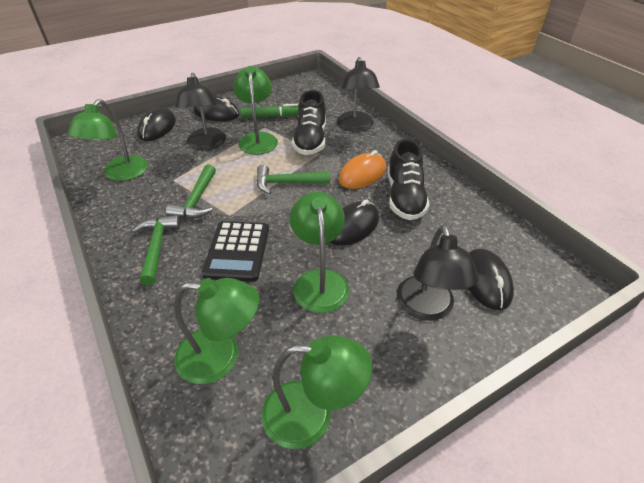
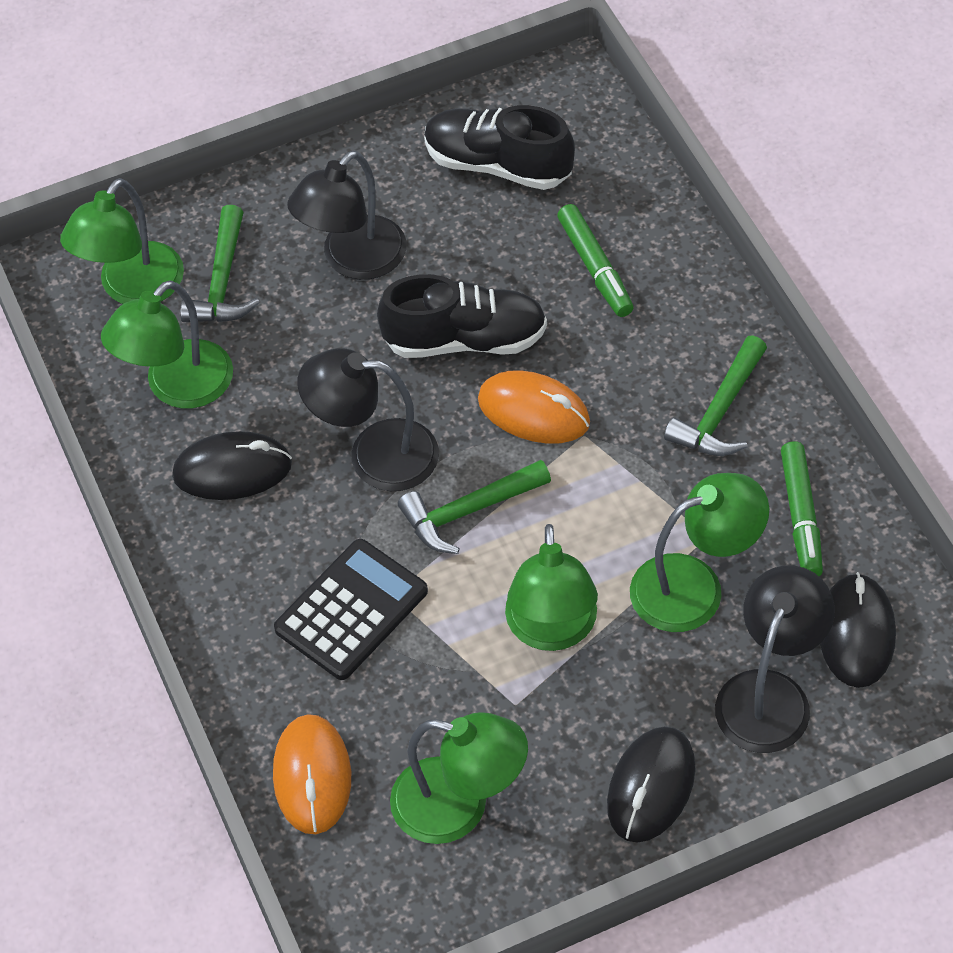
black mouse: [137,107,176,141] [193,96,239,121] [331,199,379,246] [468,248,514,310] = 4 -> [172,431,292,500] [607,726,696,843] [820,572,896,688] = 3
green marker: [240,104,299,118] = 1 -> [557,204,634,317] [781,441,823,576] = 2
orange mouse: [339,150,386,189] = 1 -> [273,714,351,834] [478,370,590,444] = 2

